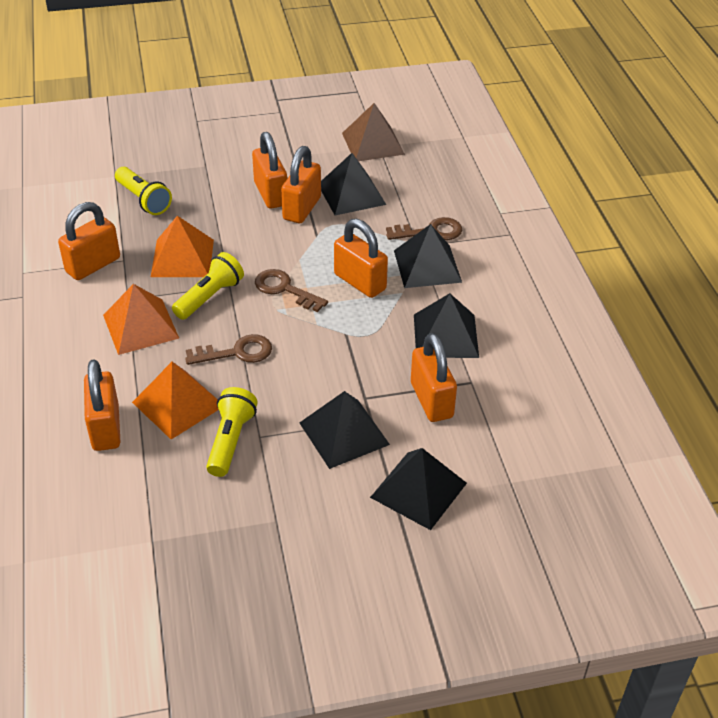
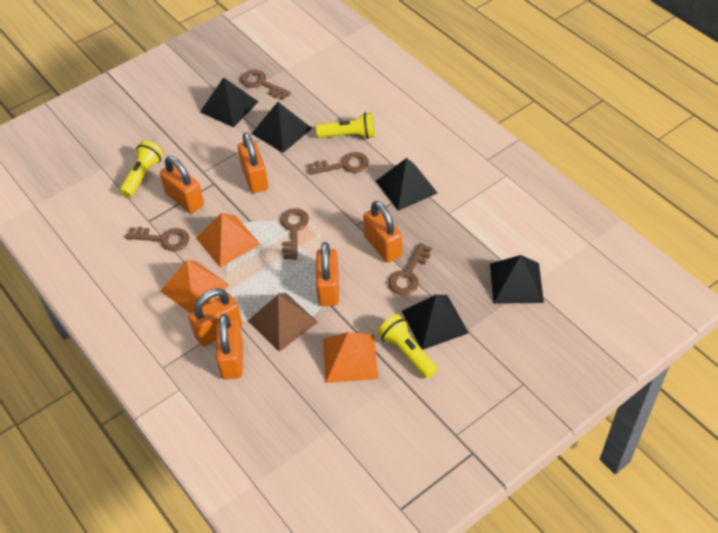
brown key: [185,334,272,365] [255,269,328,312] [386,217,462,240] = 3 -> [125,227,189,251] [241,70,291,100] [280,208,309,260] [308,152,369,175] [389,243,432,295] = 5

